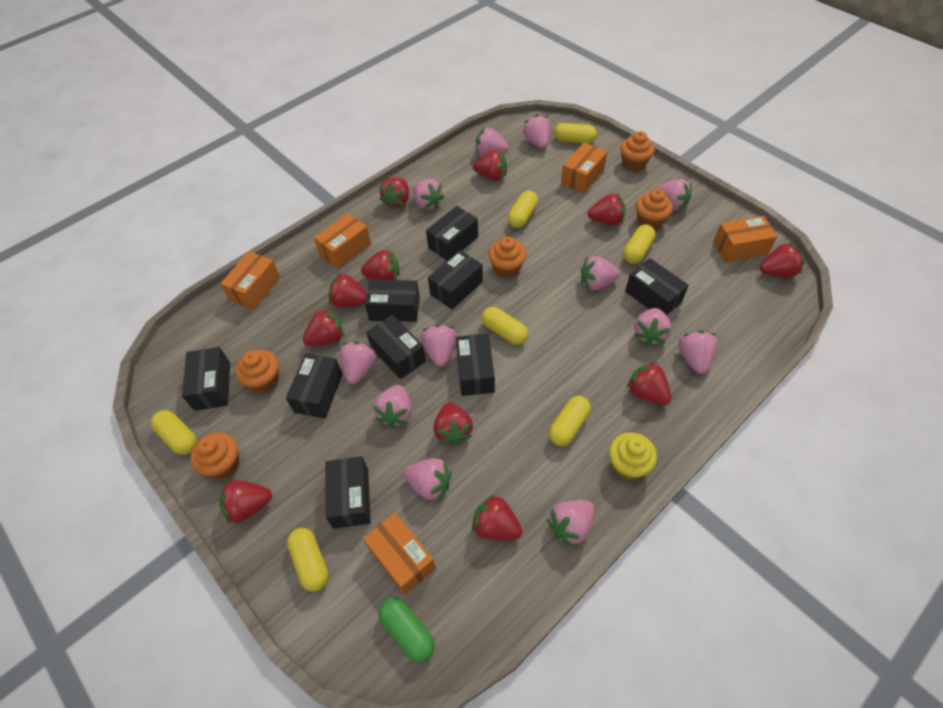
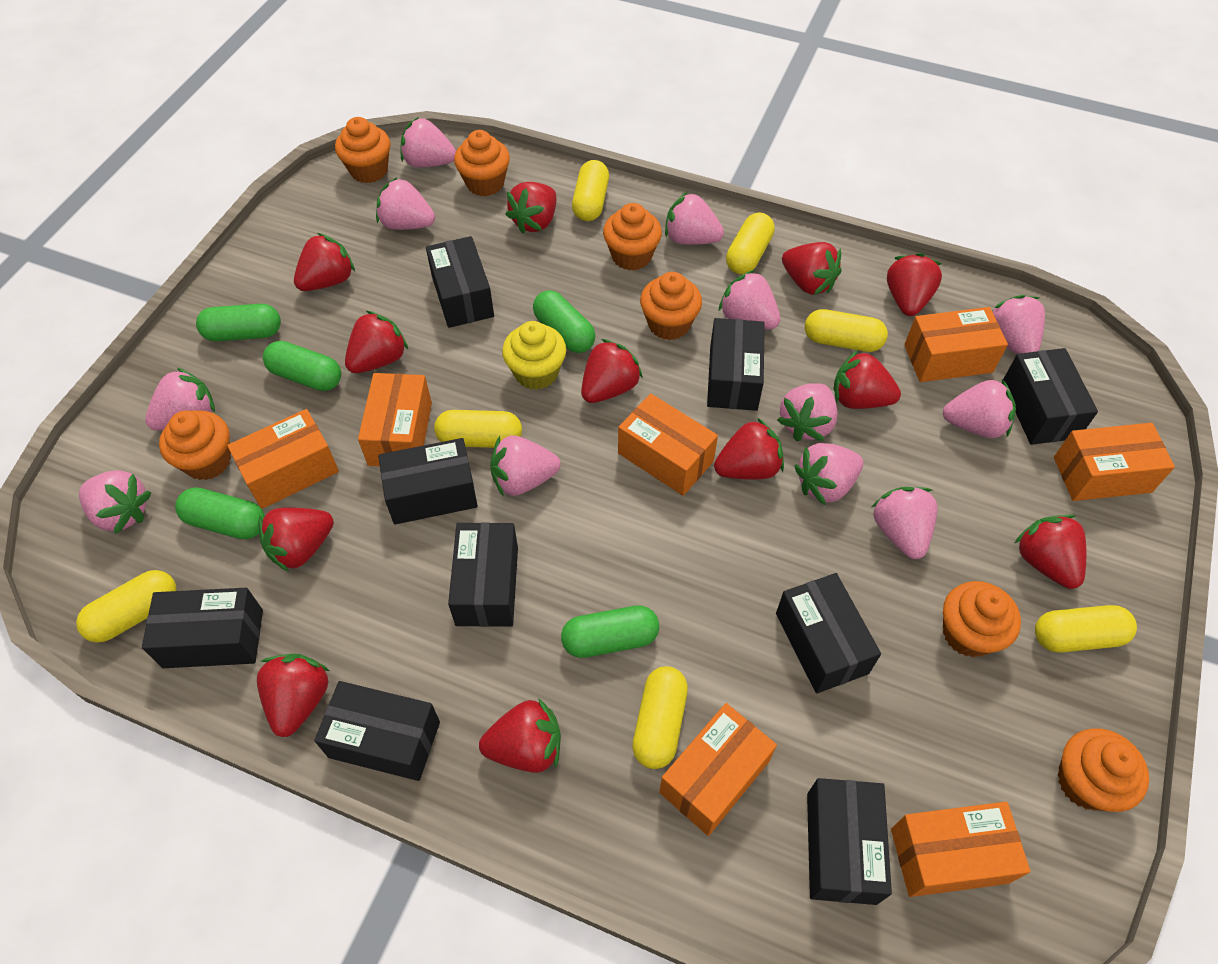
green capsule: [379,598,435,662] = 1 -> [175,487,265,539] [196,304,281,341] [263,341,341,391] [533,290,596,353] [561,605,659,658] = 5
orange box: [220,251,280,310] [314,213,371,269] [363,512,436,595] [561,142,607,194] [713,216,778,263] = 5 -> [227,409,339,509] [358,373,432,466] [618,393,718,496] [659,703,777,836] [891,802,1031,897] [904,307,1008,382] [1054,423,1175,501] = 7
orange cupcake: [191,432,239,479] [235,350,279,393] [488,236,526,278] [620,131,654,172] [636,189,673,230] = 5 -> [159,411,231,480] [335,117,391,183] [454,130,510,196] [603,203,662,270] [640,272,702,340] [943,581,1021,657] [1058,729,1149,812] = 7
red strawberry: [219,480,272,524] [303,308,344,346] [329,273,366,308] [361,249,399,280] [379,177,409,209] [434,402,473,446] [472,494,522,540] [473,150,507,181] [588,193,626,225] [627,362,671,405] [760,242,804,277] = 11 -> [257,654,330,737] [258,507,334,572] [294,233,355,291] [345,311,408,373] [479,698,561,773] [505,182,556,234] [581,339,643,403] [714,418,784,480] [782,242,842,295] [833,350,901,409] [887,253,942,316] [1015,514,1086,589] = 12

